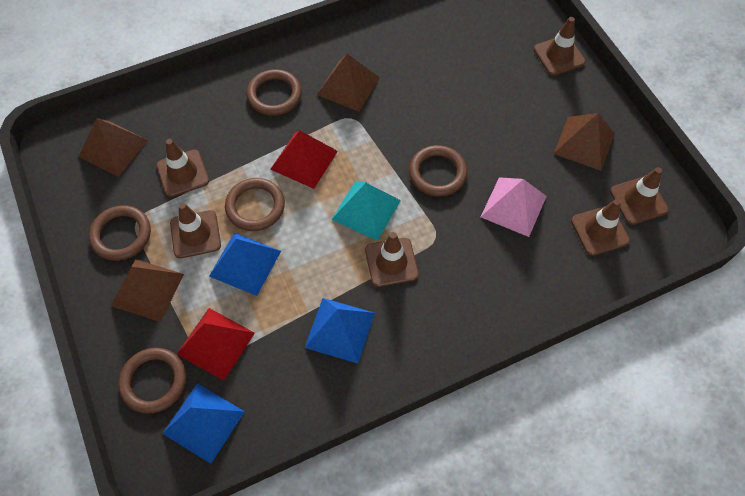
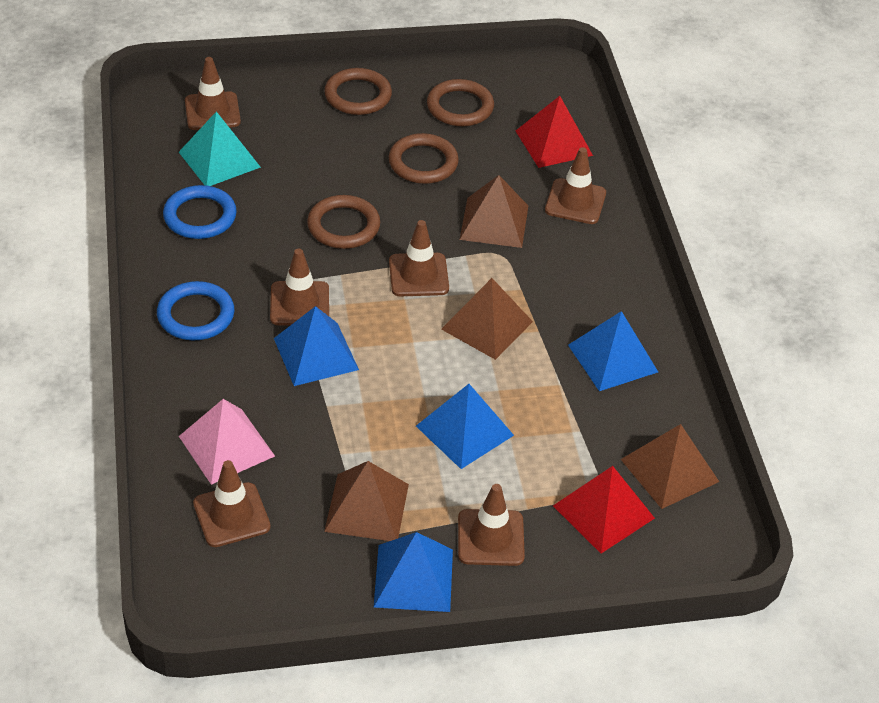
blue pyramid: [162,383,245,464] [209,233,281,296] [305,298,375,364] = 3 -> [274,306,359,386] [374,532,453,612] [416,384,514,469] [568,311,658,391] = 4
blue ring: none = 0 -> [157,281,235,340] [163,185,237,239] = 2
brown ring: [89,205,151,261] [118,348,186,414] [225,178,285,231] [246,69,302,116] [409,145,467,197] = 5 -> [307,195,380,249] [324,68,392,115] [389,133,459,184] [427,79,494,127] = 4

